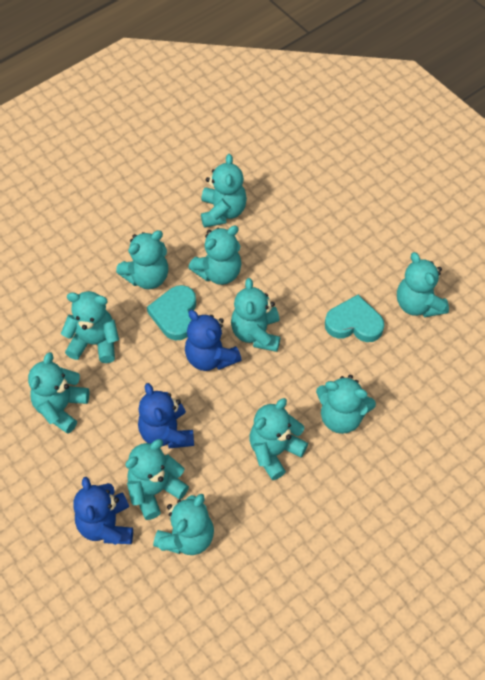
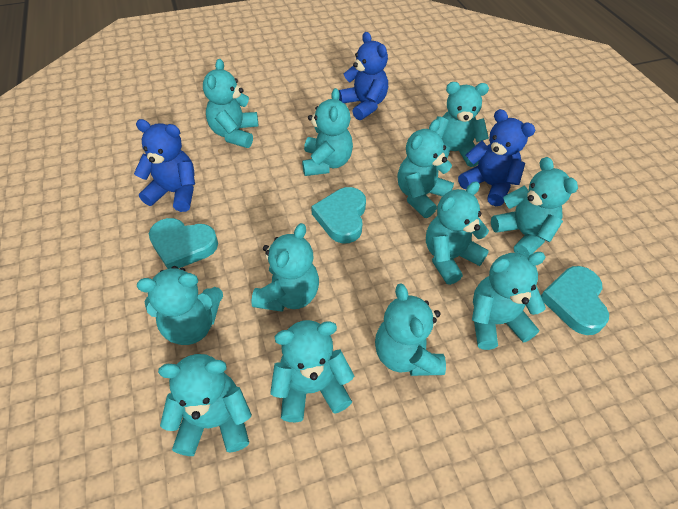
turquoise heart: [147,285,196,340] [325,295,384,342] = 2 -> [149,218,218,269] [311,187,366,243] [541,266,609,335] = 3
turquoise teddy bear: [28,352,90,434] [61,291,119,363] [116,230,168,289] [125,439,189,520] [153,494,214,555] [188,226,242,285] [201,154,247,228] [231,278,280,352] [249,398,308,480] [316,375,376,434] [397,252,449,317] = 11 -> [137,266,223,345] [158,354,252,456] [203,59,258,148] [251,223,319,312] [270,320,354,422] [302,88,353,176] [375,284,446,376] [398,119,454,218] [426,181,489,285] [436,82,489,167] [472,252,546,350] [491,157,578,257] = 12

